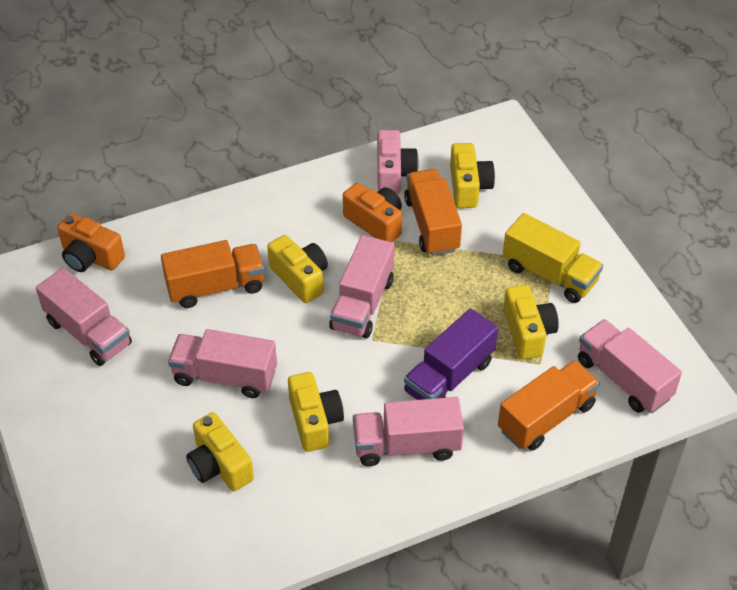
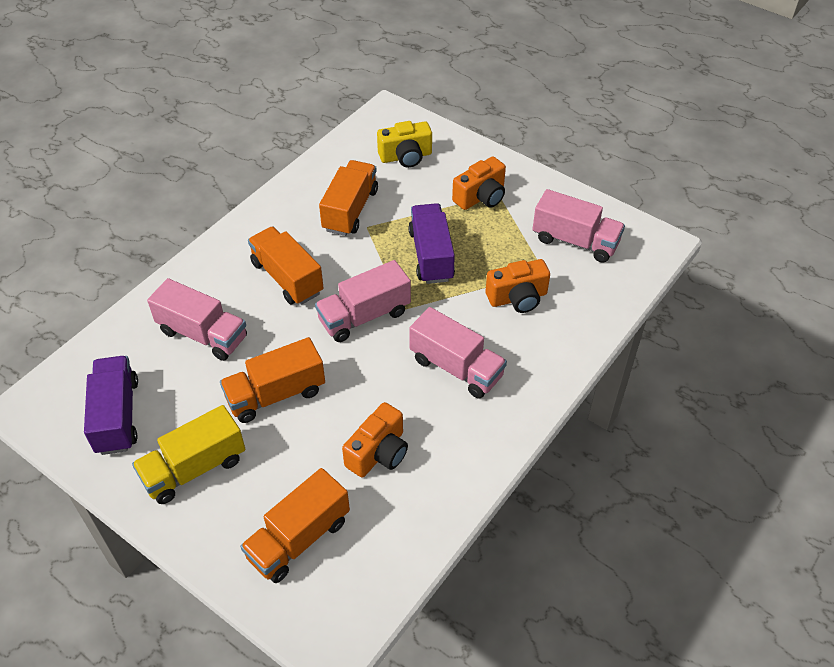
orange camera: [57,213,125,272] [343,183,402,242] = 2 -> [342,402,408,477] [452,156,506,210] [486,259,550,313] = 3
orange truck: [161,240,264,308] [404,169,462,256] [498,360,600,451] = 3 -> [220,337,325,423] [240,468,350,583] [248,227,324,305] [319,160,378,236] = 4
pink camera: [377,130,419,194] = 1 -> none = 0
pink truck: [36,268,132,366] [168,329,277,398] [329,235,394,339] [353,397,464,466] [578,319,682,413] = 5 -> [147,278,247,361] [315,260,411,342] [409,307,507,399] [532,189,625,263] = 4
purple truck: [404,308,498,400] = 1 -> [84,356,138,455] [408,203,455,284] = 2
yellow camera: [186,412,254,491] [267,235,328,303] [288,372,344,452] [450,143,495,208] [503,285,559,359] = 5 -> [377,121,432,168] = 1

